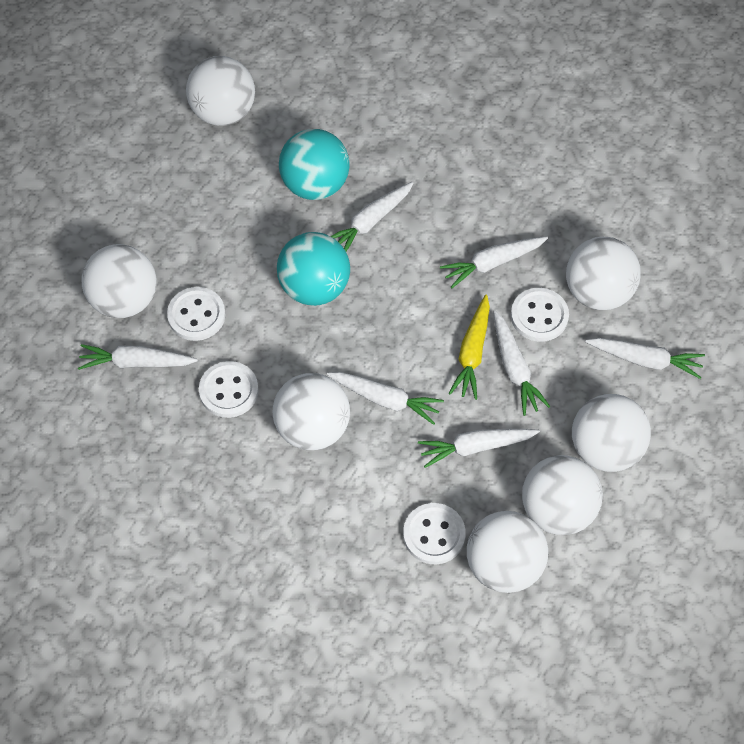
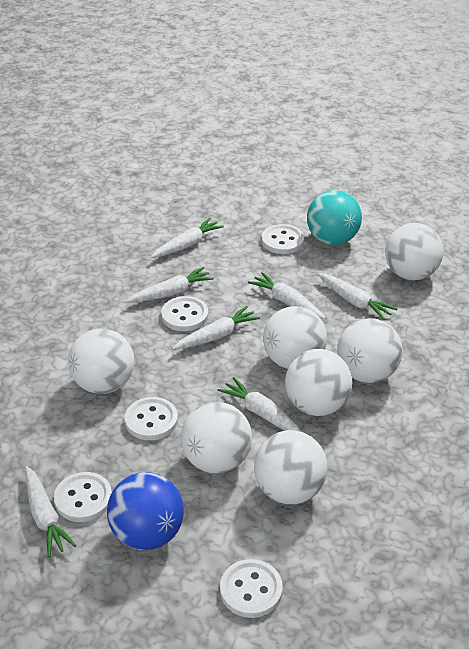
blue ball: none = 0 -> [107,472,184,550] = 1
turquoise ball: [277,232,350,306] [279,129,350,200] = 2 -> [307,190,362,245] = 1
white button: [167,287,226,341] [199,361,259,418] [403,503,466,564] [511,288,569,342] = 4 -> [54,472,112,522] [125,397,178,440] [161,296,208,331] [220,559,283,618] [261,224,304,254] = 5
yellow carrot: [449,295,490,400] = 1 -> none = 0

